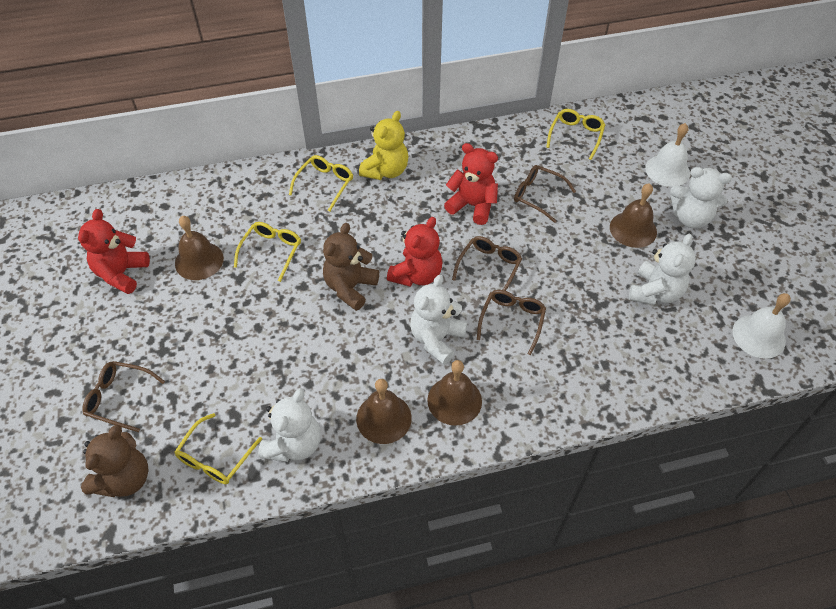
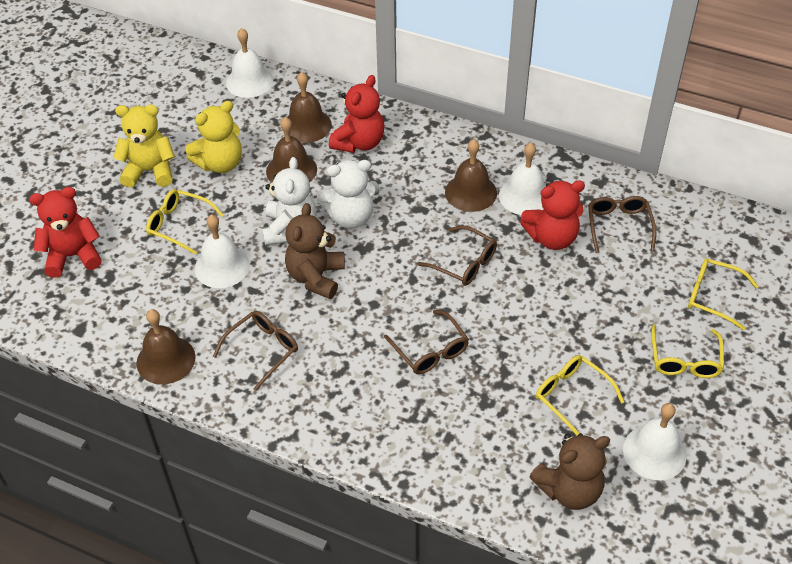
white bell: [645,123,690,187] [732,293,791,359] = 2 -> [195,214,250,288] [226,28,273,98] [499,143,546,215] [623,403,687,480] = 4
white teddy bear: [258,388,321,462] [410,275,467,365] [629,234,696,305] [670,167,732,228] = 4 -> [262,157,317,246] [317,160,379,229] = 2
yellow teddy bear: [359,111,408,180] = 1 -> [113,104,175,188] [185,101,242,173] = 2

